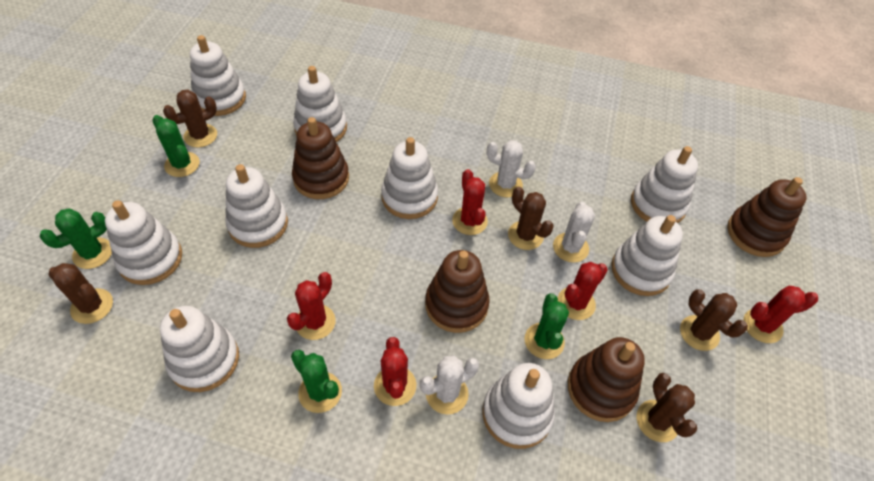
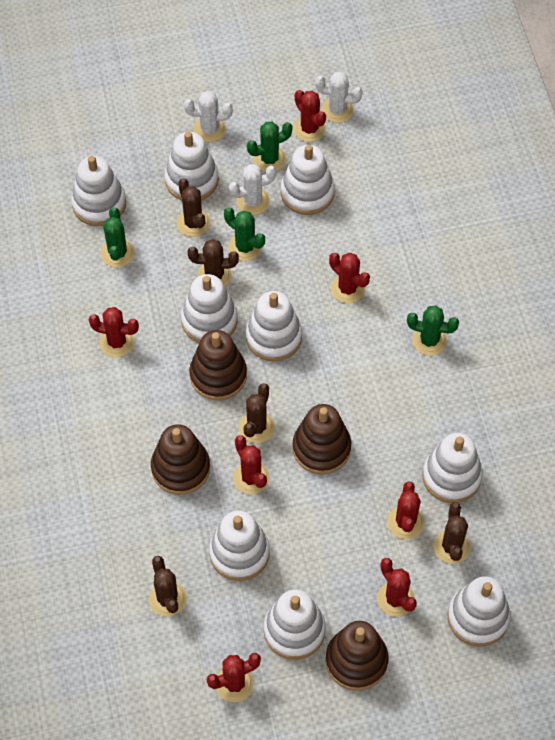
red cactus: [287,272,336,340] [374,337,416,406] [452,169,488,235] [558,262,608,320] [743,286,818,343] = 5 -> [89,307,139,357] [207,653,261,702] [233,435,270,494] [293,90,326,142] [329,253,370,303] [377,558,417,617] [387,482,424,539] = 7

